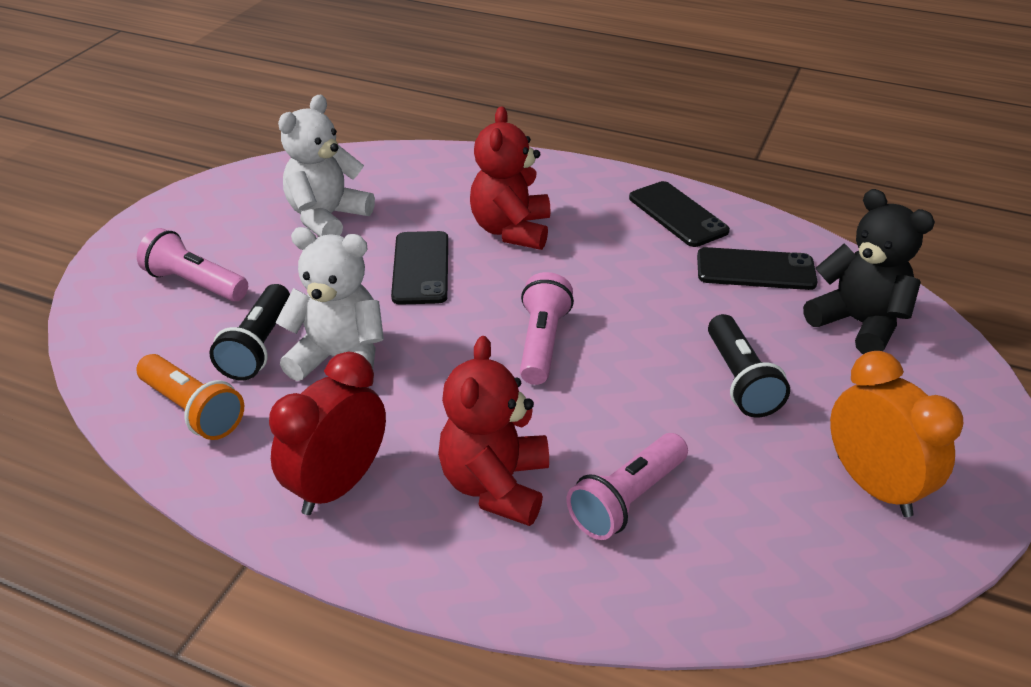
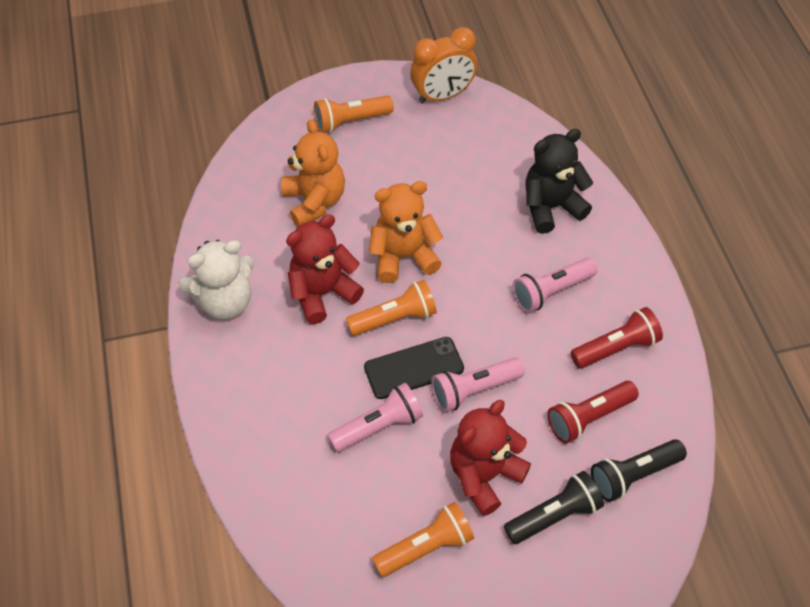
black phone: [391,231,448,305] [629,181,730,247] [697,247,818,290] = 3 -> [364,337,464,399] = 1
orange flashlight: [137,354,244,440] = 1 -> [314,95,394,133] [346,280,437,336] [372,502,474,577] = 3
orange teddy bear: none = 0 -> [281,119,345,227] [369,181,443,283] = 2
red clock: [269,352,386,515] = 1 -> none = 0
red flashlight: none = 0 -> [547,381,639,444] [571,307,663,368] = 2
white teddy bear: [275,227,384,381] [278,94,375,237] = 2 -> [179,240,254,319] = 1

